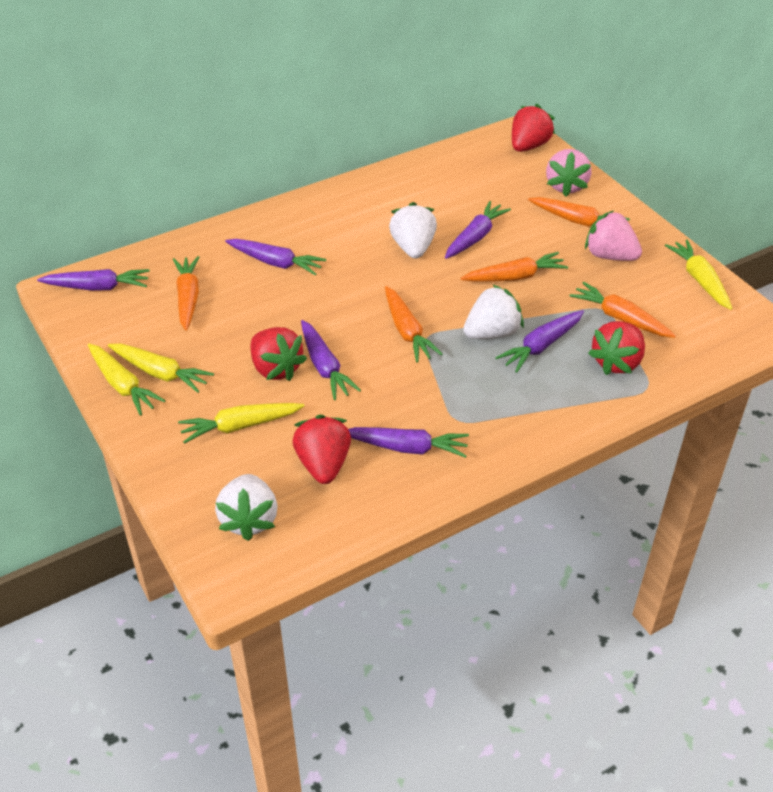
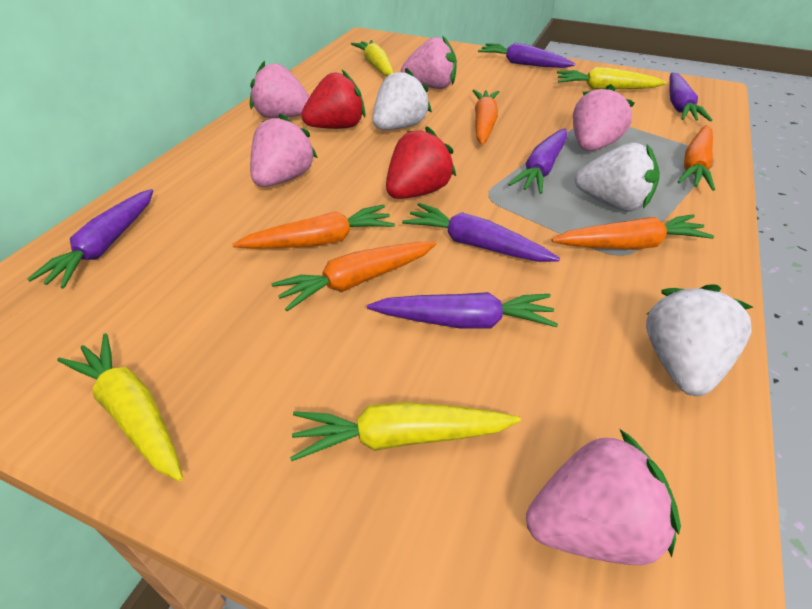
pink strawberry: [546,149,591,197] [585,211,642,261] = 2 -> [250,61,310,118] [250,113,318,187] [401,35,457,89] [526,429,681,565] [573,84,635,151] = 5
red strawberry: [250,327,307,381] [292,415,351,484] [512,104,555,152] [588,321,645,375] = 4 -> [301,70,366,129] [386,126,456,199] = 2

